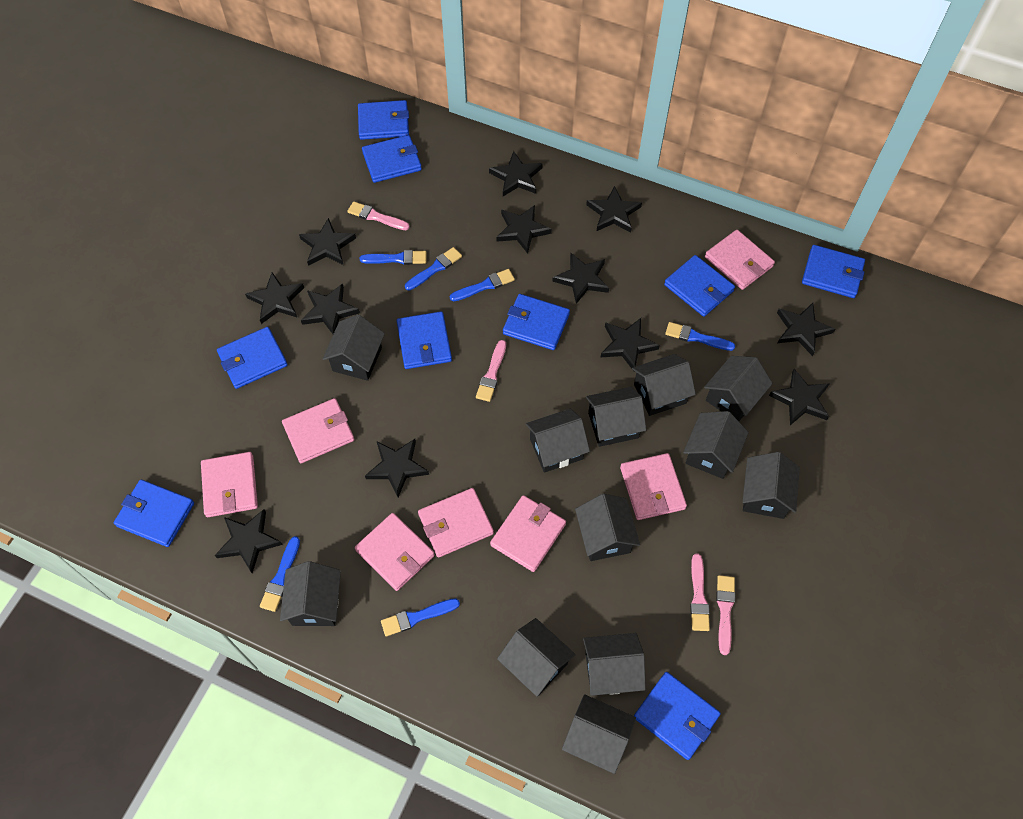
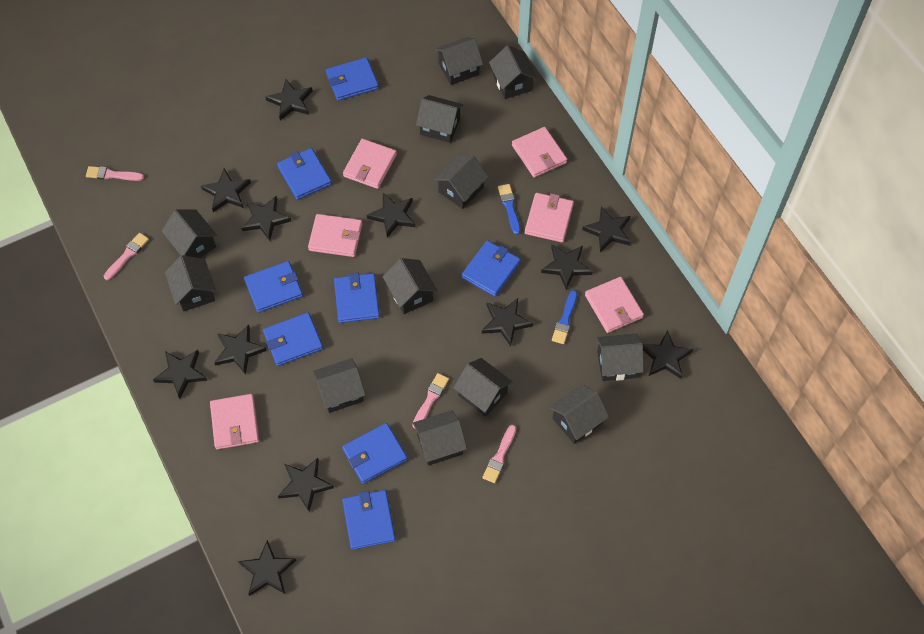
blue brush: [260,536,300,612] [360,250,427,265] [381,598,460,636] [405,247,462,291] [450,269,515,301] [665,322,735,351] = 6 -> [498,184,520,235] [552,290,577,344] = 2
blue wallet: [114,480,194,547] [217,327,288,389] [358,100,409,140] [362,135,422,183] [397,311,452,369] [503,294,570,350] [634,672,721,760] [664,255,735,317] [802,245,865,298] = 9 -> [244,261,303,313] [263,312,323,366] [277,148,332,200] [326,57,379,101] [334,273,380,323] [342,423,408,484] [342,490,396,550] [462,240,521,297] = 8
pink wallet: [201,452,258,517] [282,398,355,463] [355,513,435,591] [418,488,494,558] [490,495,566,572] [620,453,687,520] [705,230,775,290] = 7 -> [210,394,259,449] [308,214,362,257] [343,139,397,189] [512,127,567,178] [525,193,574,242] [585,277,644,333] = 6

